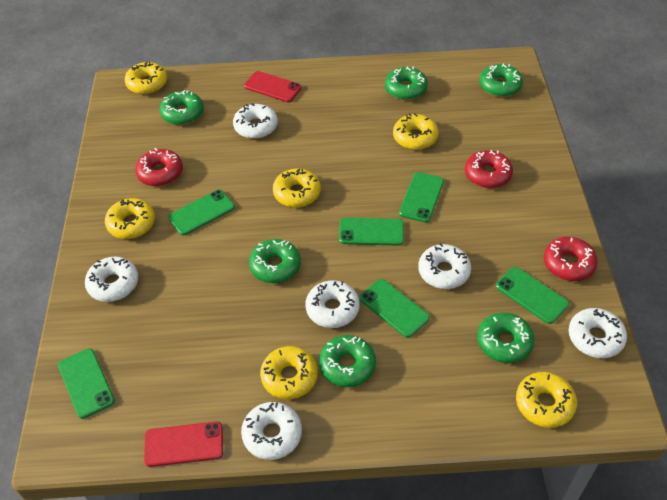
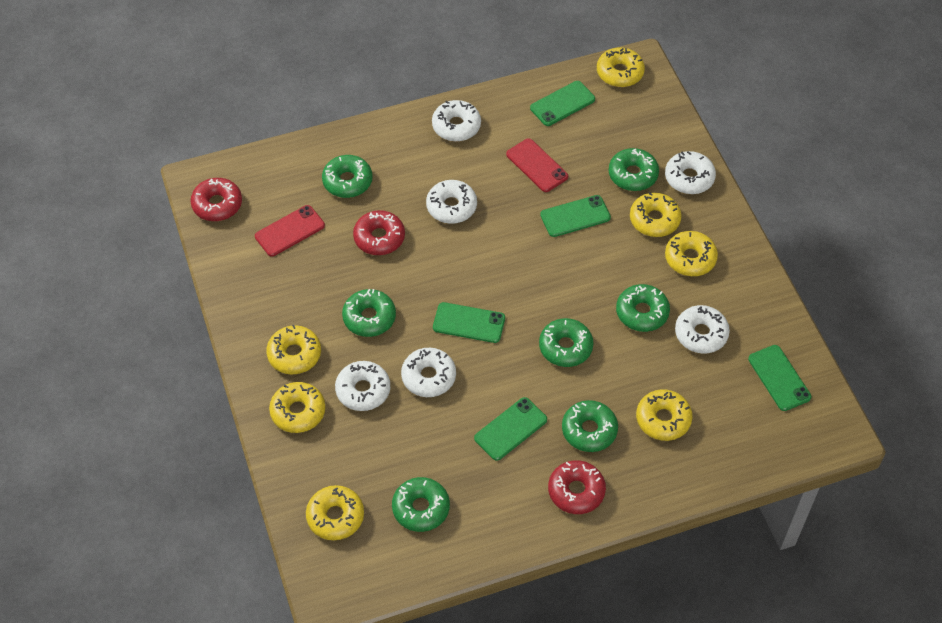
green donut: [160,90,204,125] [249,239,301,283] [319,335,376,387] [385,66,428,100] [477,312,535,363] [479,64,523,97] = 6 -> [322,155,373,198] [342,289,396,337] [392,477,450,532] [539,318,594,367] [562,400,618,452] [608,148,659,191] [616,284,670,332] = 7
green phone: [58,348,115,419] [168,190,235,235] [339,218,404,246] [359,279,430,338] [399,172,444,223] [496,267,569,324] = 6 -> [433,302,505,343] [474,397,547,461] [530,81,595,126] [540,195,611,237] [748,345,811,411] = 5
yellow donut: [105,198,155,239] [125,62,167,94] [260,346,318,399] [273,169,321,207] [393,113,439,150] [516,372,577,428] = 6 -> [266,325,321,375] [269,382,325,433] [306,485,364,540] [597,47,645,87] [630,192,681,237] [636,389,693,441] [665,231,718,276] = 7

